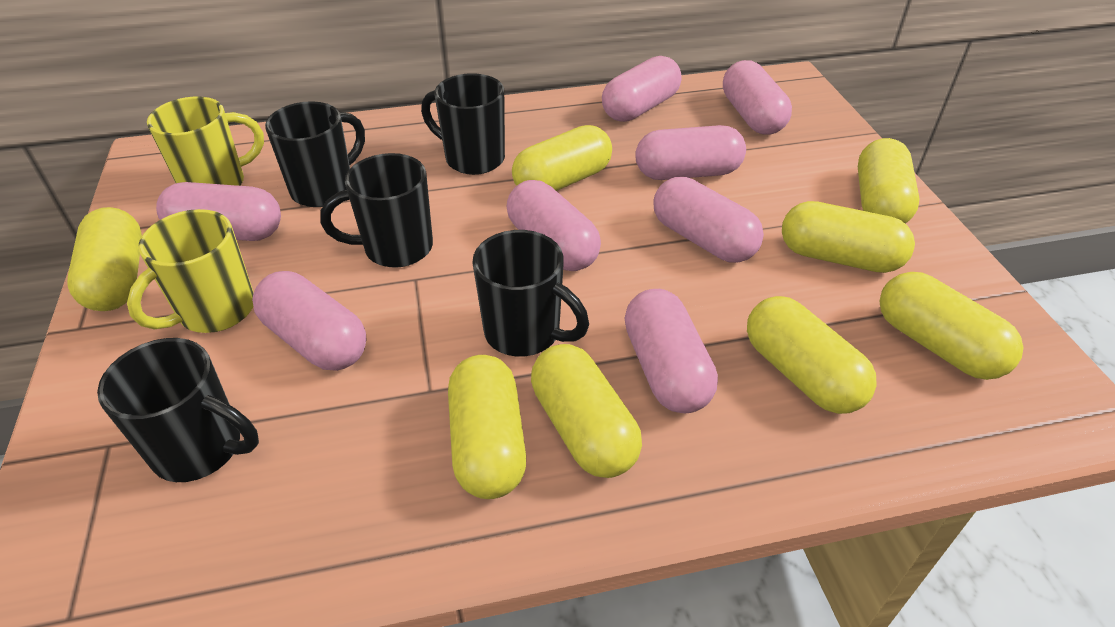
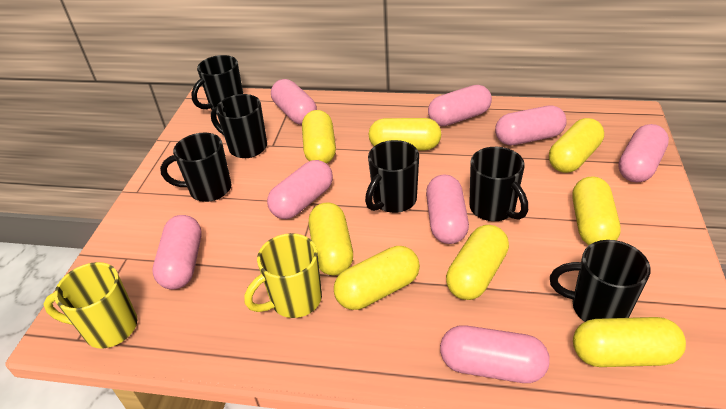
black mug: [97,338,259,482] [265,101,365,207] [320,153,433,268] [421,73,505,175] [472,230,589,357] = 5 -> [160,132,231,202] [191,55,243,110] [211,94,267,158] [365,140,419,213] [469,147,528,221] [550,240,651,322] = 6

